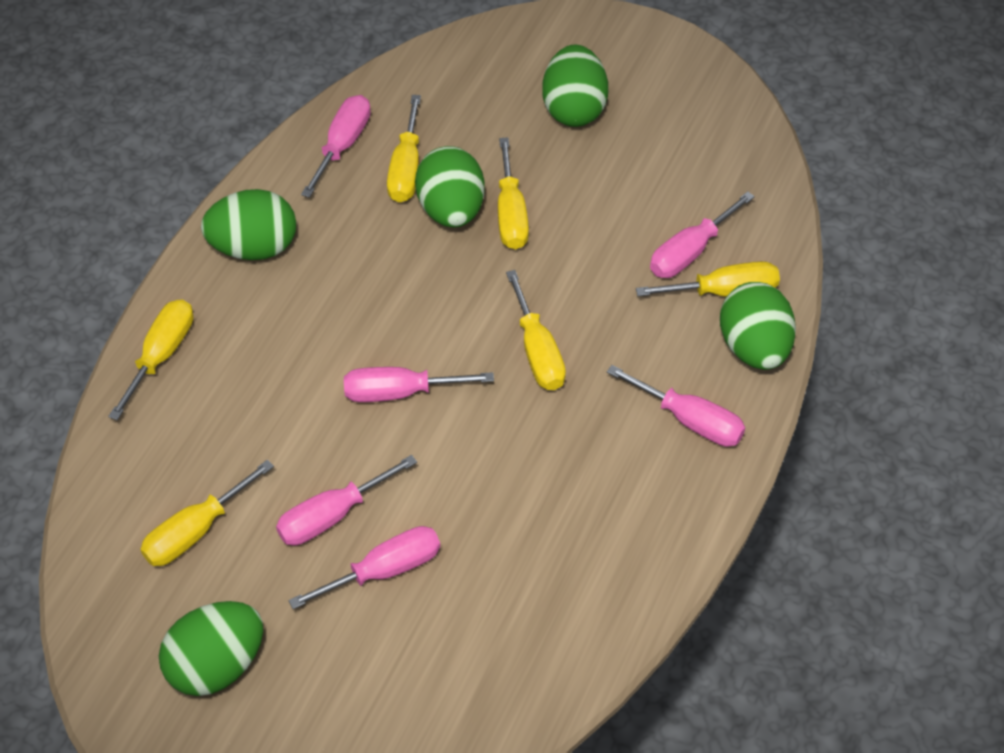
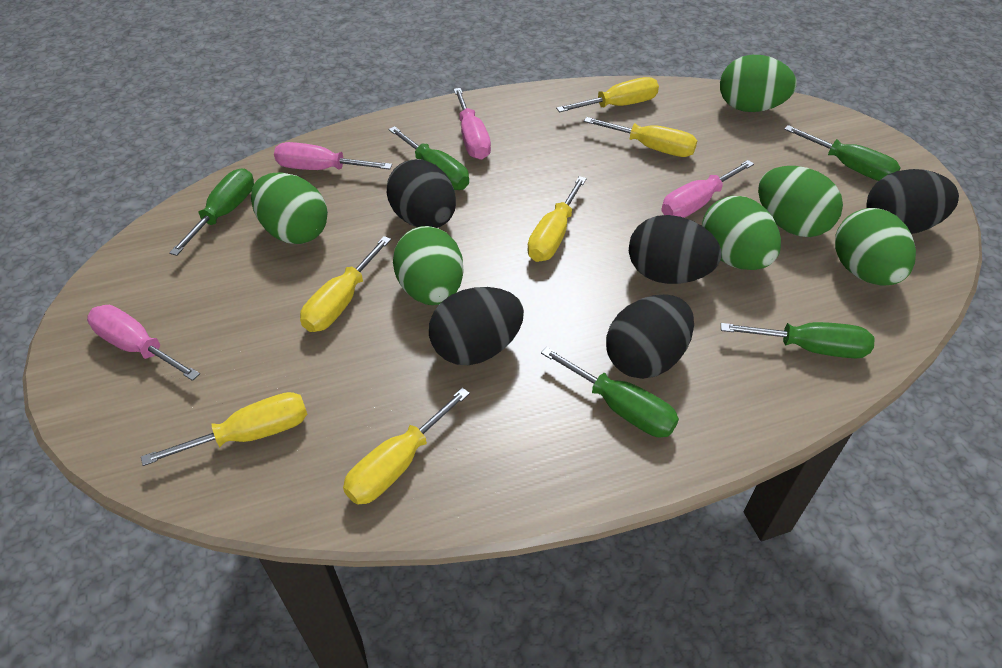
black egg: none = 0 -> [387,159,456,228] [429,287,524,365] [606,295,694,379] [629,215,721,284] [866,169,959,234] = 5
green egg: [159,601,263,696] [201,189,296,260] [415,146,485,227] [542,44,608,127] [720,282,796,370] = 5 -> [251,172,328,244] [393,226,464,305] [702,196,781,270] [720,55,797,112] [758,166,843,237] [835,208,916,285] = 6
green screwdriver: none = 0 -> [169,168,254,256] [388,126,469,190] [541,347,679,437] [721,322,875,358] [784,125,901,181] = 5
pink screwdriver: [276,455,417,546] [288,526,440,609] [301,95,371,198] [344,367,494,402] [607,365,745,447] [650,191,755,278] = 6 -> [87,305,200,381] [274,142,392,170] [454,88,491,160] [661,160,754,218] = 4

